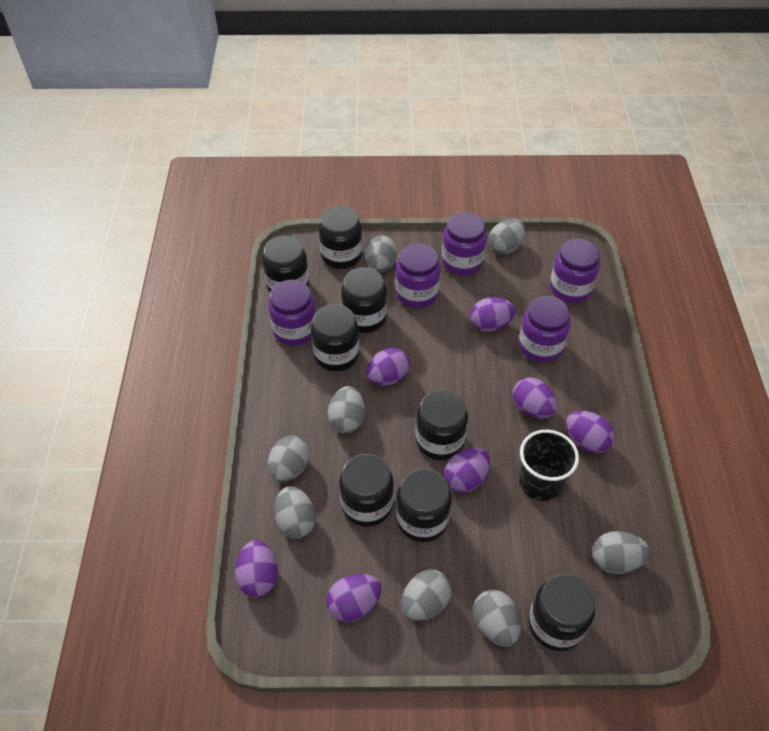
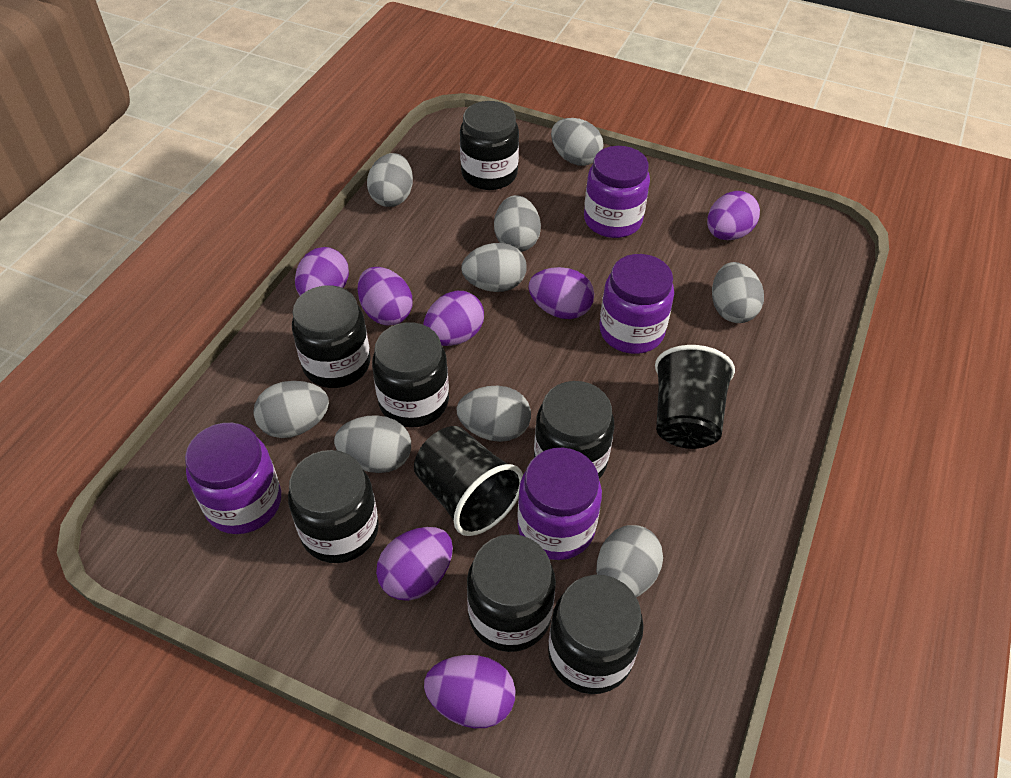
black cup: [519,430,579,501] = 1 -> [414,426,523,536] [655,345,735,449] = 2
black jar: [262,235,309,292] [311,304,359,371] [319,206,362,269] [339,454,394,527] [341,267,387,333] [396,469,452,542] [415,390,468,460] [528,574,595,651] = 8 -> [288,450,379,563] [292,285,371,388] [372,322,449,428] [460,101,519,190] [467,534,556,652] [534,381,614,478] [548,575,644,694] = 7
grey egg: [268,436,310,482] [274,486,316,539] [328,386,365,433] [365,236,397,273] [402,569,452,621] [473,590,521,647] [488,219,526,255] [592,531,650,574] = 8 -> [253,381,329,438] [334,415,411,473] [367,153,413,207] [456,386,531,442] [461,243,527,292] [494,195,541,252] [551,118,603,166] [596,525,663,597] [712,262,764,323] = 9
purple jar: [268,280,316,346] [395,244,441,308] [442,212,487,276] [519,296,571,363] [550,239,600,303] = 5 -> [185,423,281,534] [517,448,602,560] [584,146,650,238] [599,254,674,354] = 4

